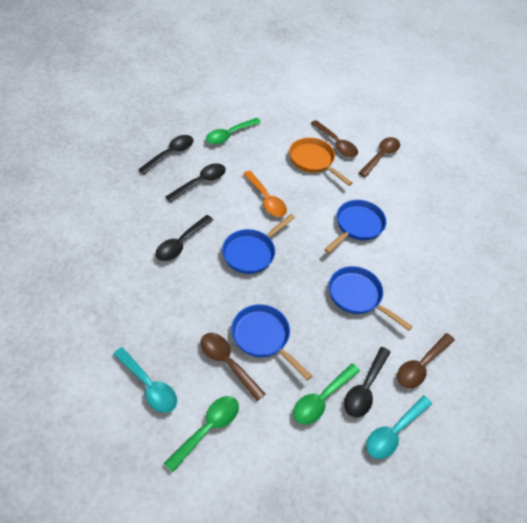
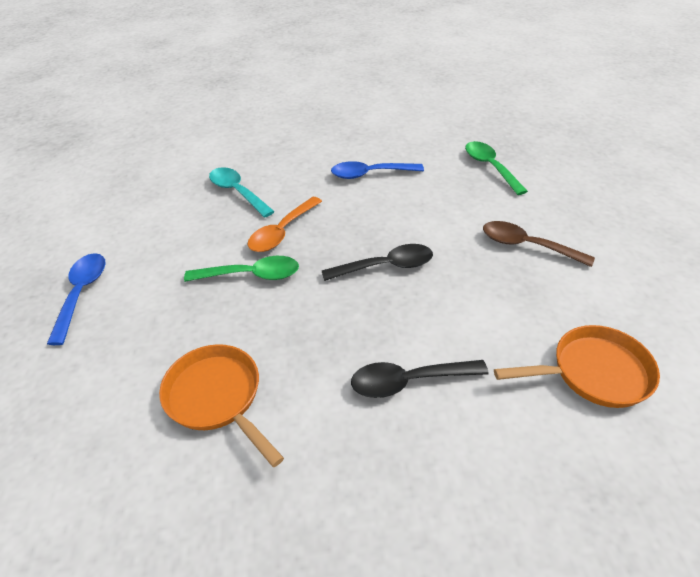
black spoon: [138,135,193,174] [156,215,213,261] [166,163,226,202] [344,347,391,418] = 4 -> [322,244,433,281] [351,360,489,398] = 2
blue pan: [222,214,295,274] [231,304,312,381] [324,200,386,253] [329,266,413,331] = 4 -> none = 0
blue spoon: none = 0 -> [47,253,106,345] [331,161,424,179] = 2
brown spoon: [201,333,265,401] [310,120,358,157] [359,137,400,177] [397,333,455,388] = 4 -> [483,221,595,267] = 1
green spoon: [164,396,239,473] [206,118,261,145] [293,364,360,425] = 3 -> [184,256,299,282] [465,141,528,195] = 2
orange pan: [289,137,353,186] = 1 -> [159,344,284,467] [494,325,660,408] = 2
turquoise spoon: [113,347,177,413] [366,395,432,459] = 2 -> [209,167,275,218] = 1

